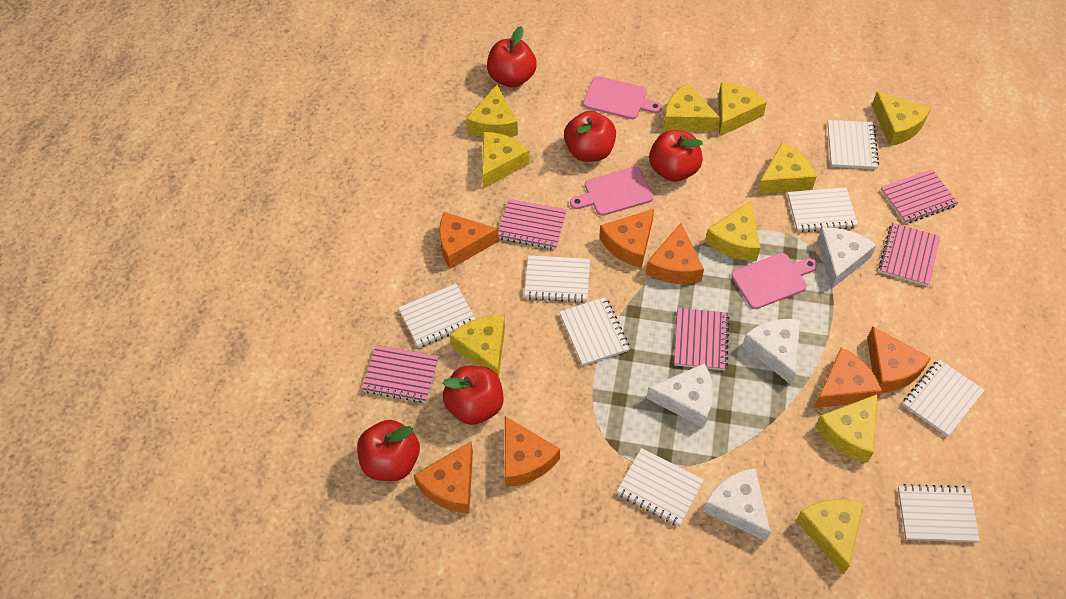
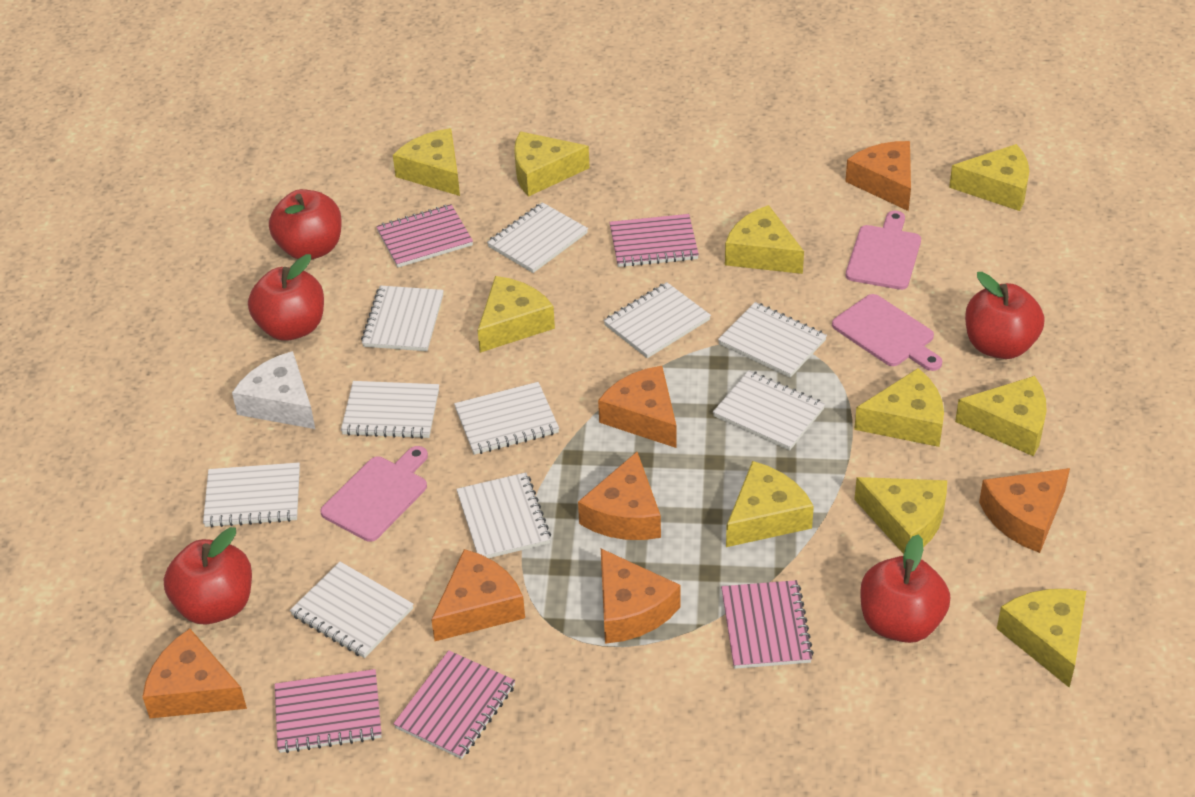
white cheese: [646,363,713,428] [703,468,771,541] [742,319,800,385] [817,228,877,289] = 4 -> [232,351,315,429] = 1
white notebook: [399,284,476,348] [524,255,590,303] [559,297,630,366] [616,448,704,526] [788,187,858,232] [828,120,879,169] [898,484,980,542] [903,359,985,437] = 8 -> [203,463,300,528] [290,562,414,658] [341,381,439,439] [361,285,444,351] [454,382,559,455] [456,472,551,558] [487,202,588,273] [603,282,711,358] [713,370,825,451] [718,302,827,378] = 10

